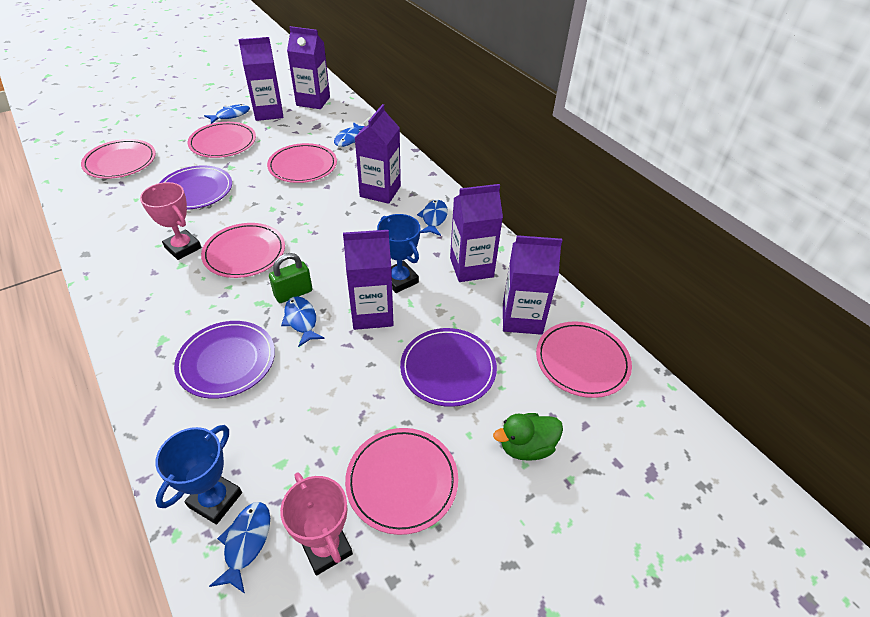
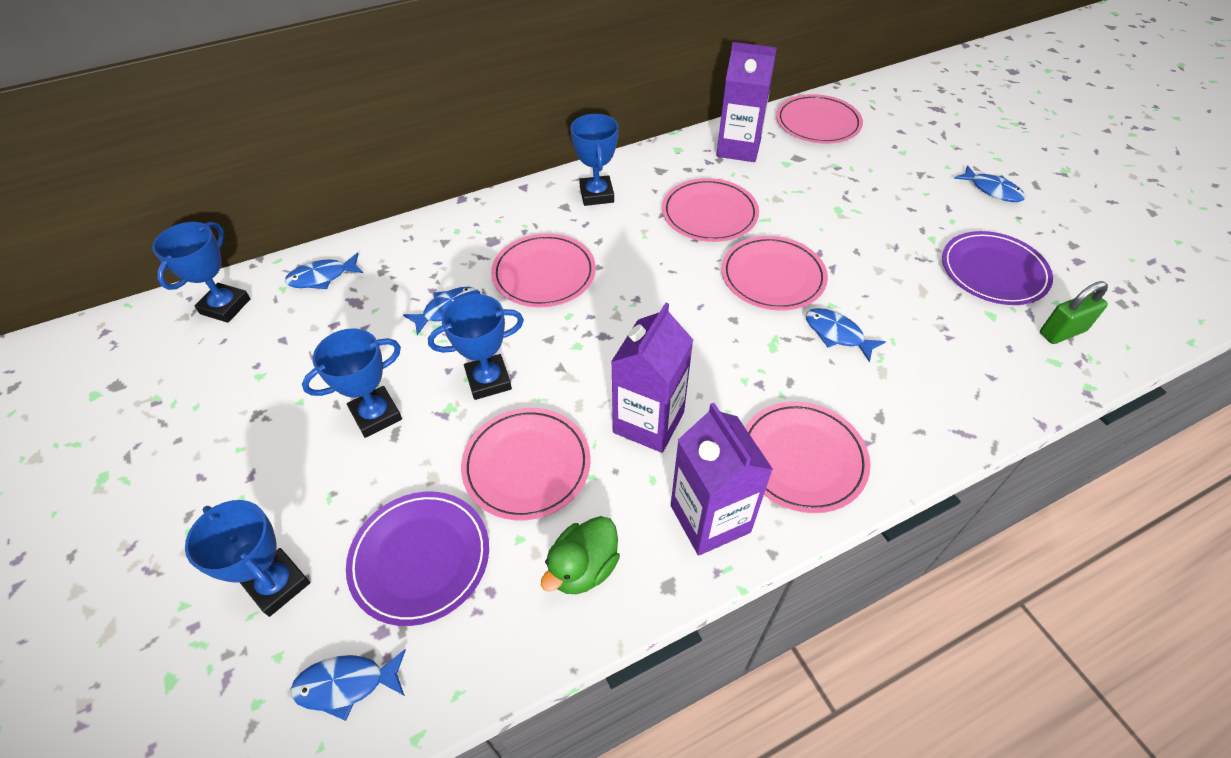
blue trophy: [155,425,242,525] [377,214,420,293] = 2 -> [152,222,250,323] [185,500,310,617] [302,328,402,438] [428,294,524,400] [571,114,619,206] = 5
pink trophy: [140,182,201,260] [280,472,353,576] = 2 -> none = 0
purple carton: [238,37,284,121] [287,26,330,109] [343,230,394,330] [355,104,401,204] [450,184,503,282] [503,235,562,335] = 6 -> [611,303,693,453] [671,403,773,556] [716,42,777,162] = 3
purple plate: [160,165,232,209] [174,321,275,399] [400,328,497,407] = 3 -> [346,492,489,626] [942,231,1053,305] = 2

